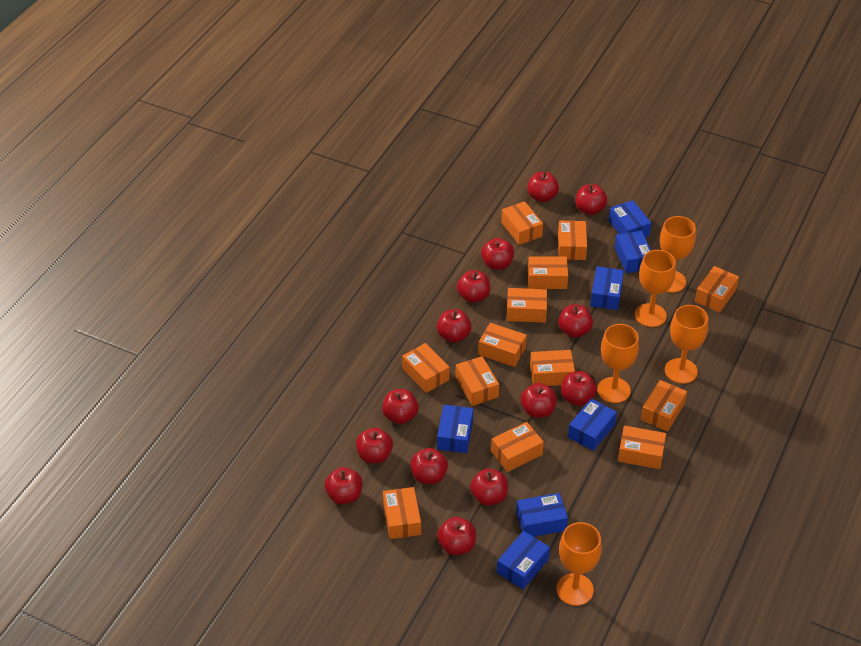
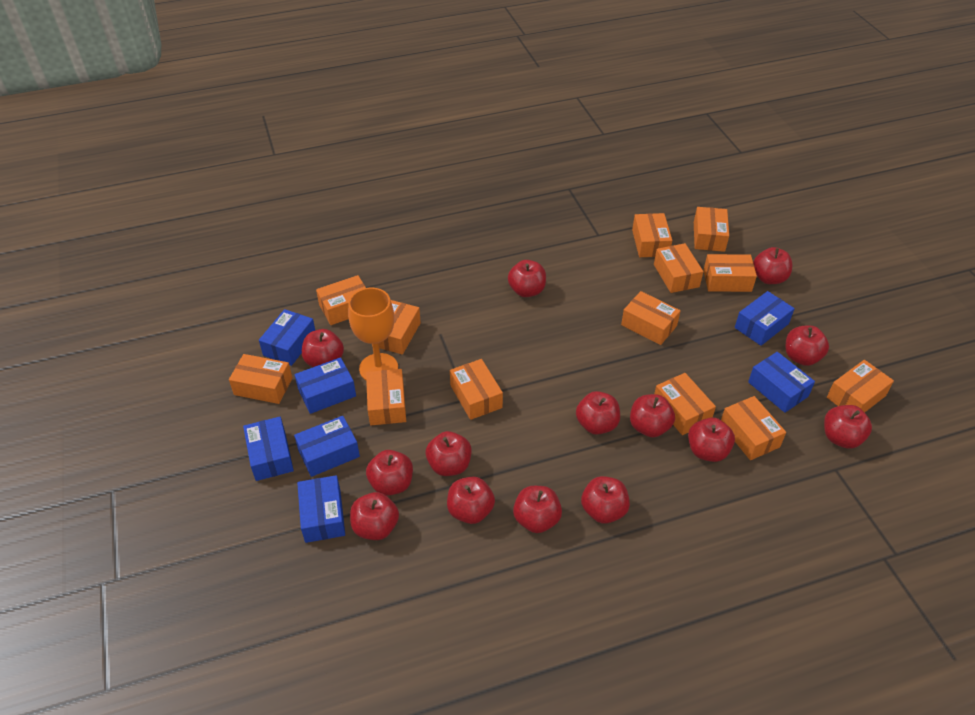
orange goblet: [556,522,602,606] [597,324,639,403] [635,250,676,327] [660,216,696,293] [665,305,708,384] = 5 -> [348,288,398,380] = 1

